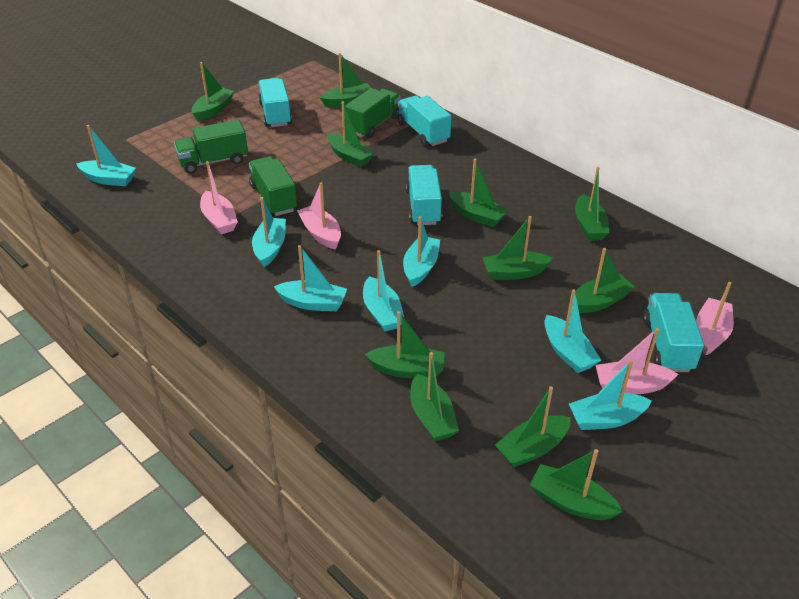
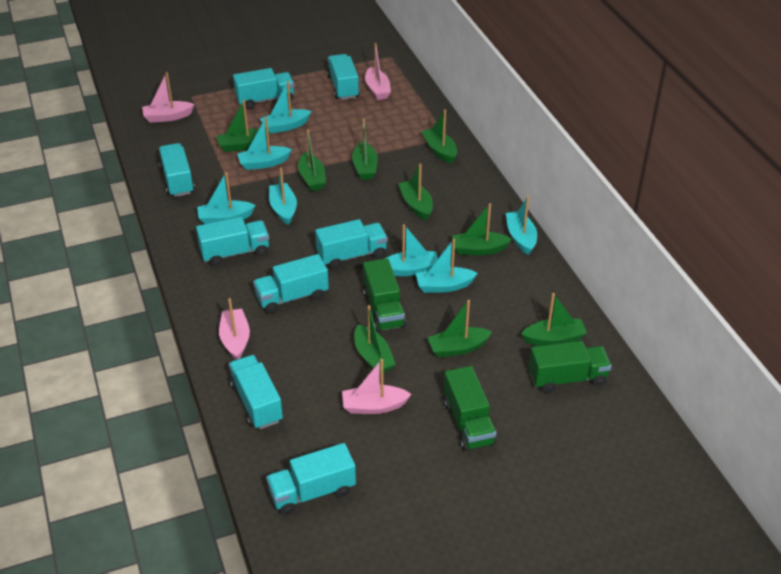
green boat: [192,62,234,121] [320,53,371,108] [327,101,374,167] [365,311,445,378] [410,352,459,441] [449,159,508,227] [483,216,553,280] [495,386,571,468] [530,449,623,520] [575,167,609,241] [575,248,635,313] = 11 -> [216,100,270,152] [298,130,326,191] [352,119,378,180] [354,305,396,373] [398,163,433,220] [421,109,457,164] [427,300,492,357] [452,203,512,255] [521,293,587,346] = 9
turquoise truck: [258,78,292,127] [397,96,452,146] [406,165,442,225] [643,293,704,372] = 4 -> [159,143,195,197] [196,217,269,266] [229,355,283,429] [233,68,294,109] [253,254,329,314] [266,443,356,515] [315,219,388,269] [327,54,359,100] = 8

